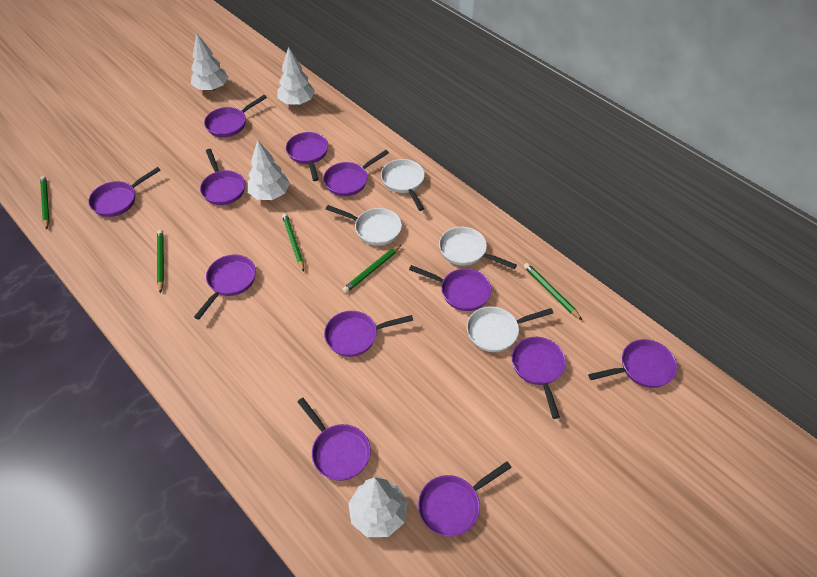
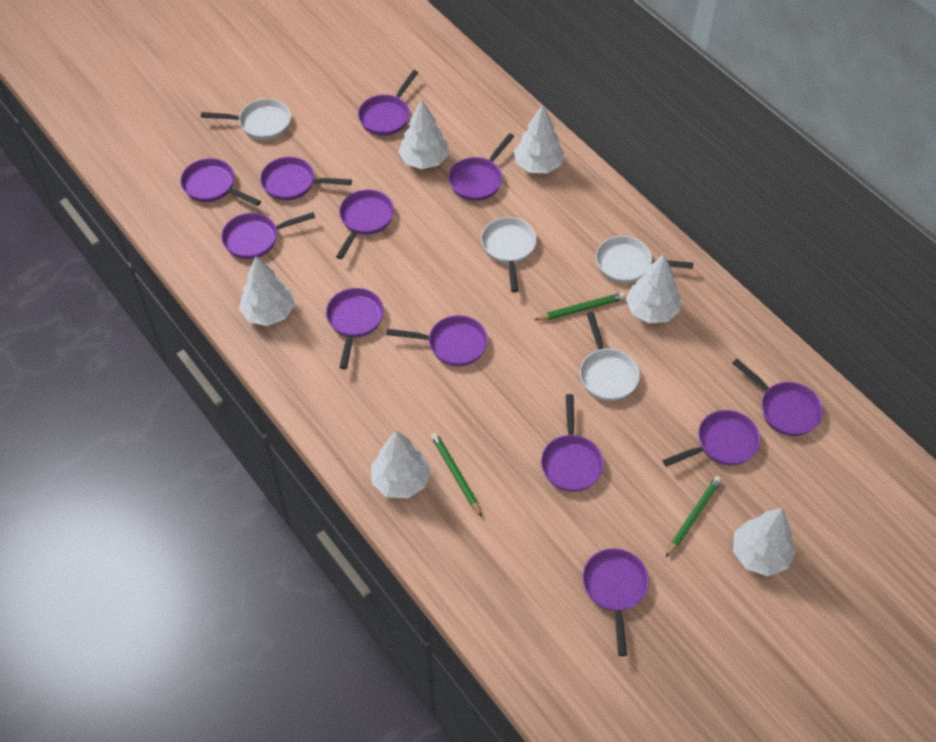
green pencil: [40,176,49,230] [157,230,164,294] [282,213,304,272] [342,244,402,293] [524,263,582,320] = 5 -> [431,432,482,517] [535,292,626,320] [666,476,722,557] = 3
white tree: [191,33,228,91] [247,140,290,200] [277,47,315,105] [348,476,408,537] = 4 -> [239,256,295,326] [371,430,431,499] [398,99,449,169] [514,104,565,173] [626,254,680,323] [733,508,796,576] = 6

